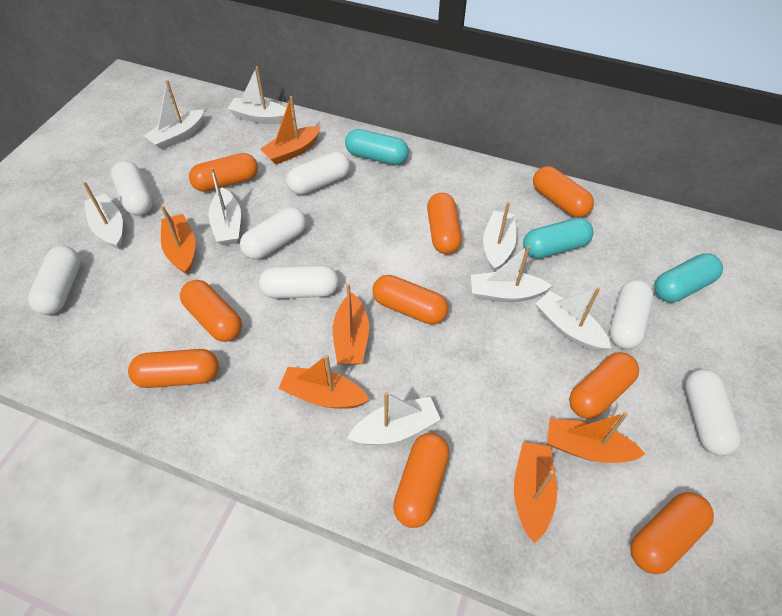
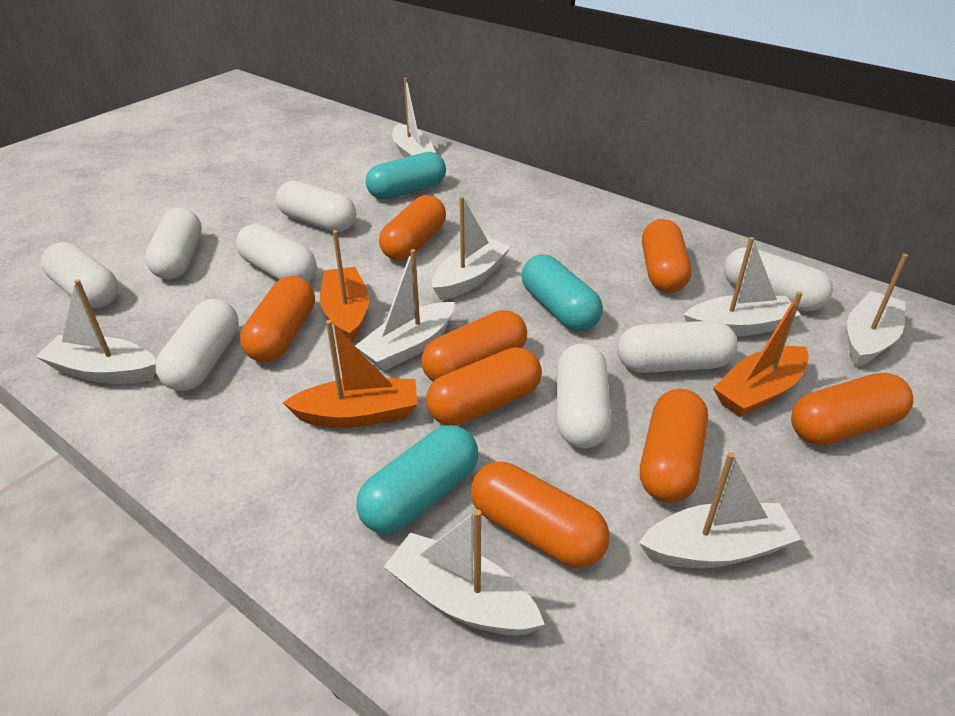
orange boat: [161,205,196,275] [260,96,321,165] [278,355,370,409] [333,283,369,365] [514,442,557,543] [547,412,645,463] = 6 -> [283,320,418,428] [320,230,369,343] [713,291,809,417] = 3
orange capsule: [128,349,219,388] [180,280,242,342] [189,153,258,192] [372,275,448,325] [393,433,450,528] [427,193,462,254] [533,166,594,218] [569,352,639,419] [630,492,714,574] = 9 -> [240,276,315,362] [379,195,446,261] [421,310,527,382] [426,347,542,426] [471,462,610,568] [640,389,708,503] [642,219,691,293] [791,372,913,445] = 8
white capsule: [28,246,80,315] [111,161,153,216] [240,207,306,260] [259,265,339,299] [286,151,350,195] [610,280,653,349] [685,369,742,456] = 7 -> [41,242,118,308] [145,208,202,279] [156,299,239,391] [236,224,316,282] [276,181,356,232] [557,344,611,448] [618,321,738,373] [724,247,833,312] = 8

